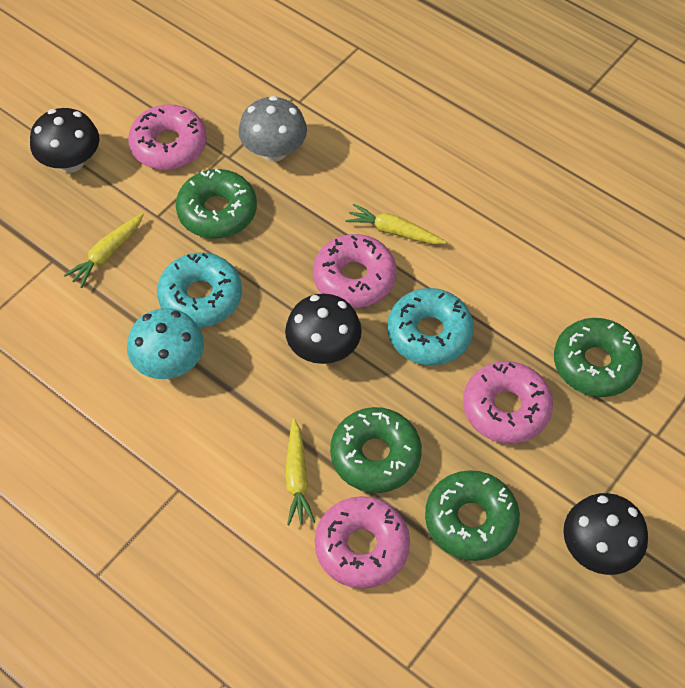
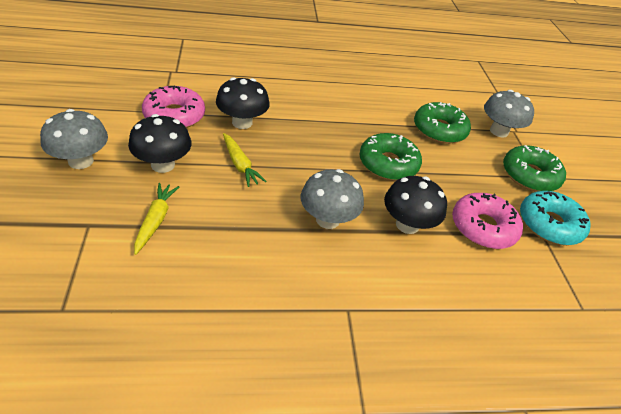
green donut: [176,169,257,239] [330,407,422,493] [425,470,520,561] [554,318,643,397] = 4 -> [359,133,422,181] [414,102,471,144] [503,145,566,192] = 3
grey mushroom: [238,96,307,162] = 1 -> [40,109,108,169] [301,169,364,229] [484,90,534,137] = 3
pink donut: [128,105,207,170] [313,234,397,308] [315,496,410,589] [463,361,553,444] = 4 -> [142,85,205,128] [452,193,523,249] = 2
turquoise donut: [157,252,242,327] [388,288,474,365] = 2 -> [520,191,591,245] = 1
turquoise mushroom: [127,308,204,379] = 1 -> none = 0
yellow carrot: [64,213,144,288] [285,418,315,525] [345,204,446,244] = 3 -> [134,183,179,255] [223,133,266,187] = 2

